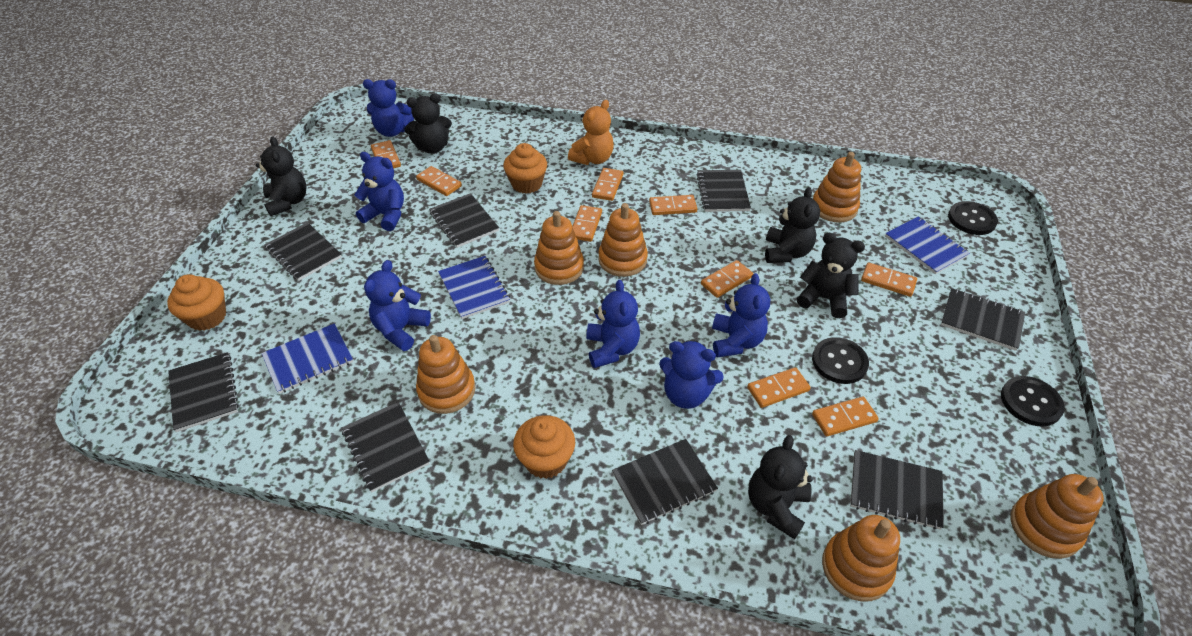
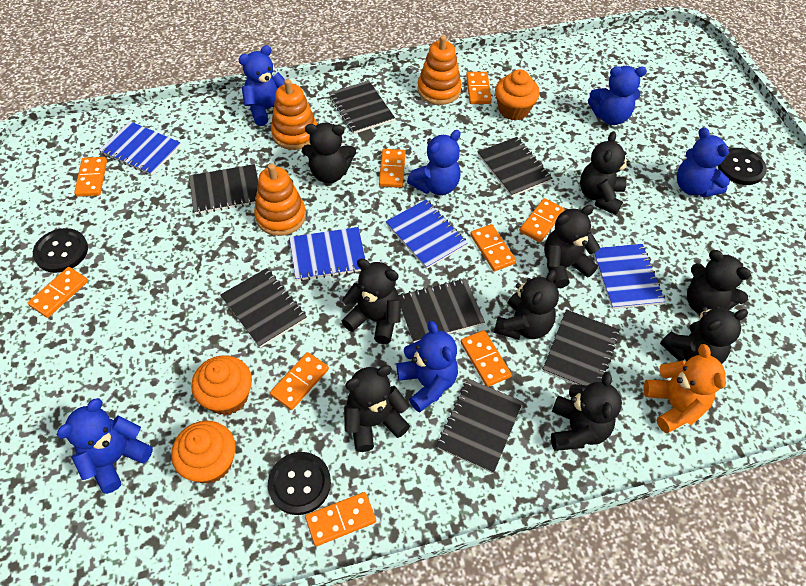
black notebook: [168,352,239,432] [264,222,342,281] [342,402,430,493] [429,193,499,248] [612,439,718,525] [696,170,751,212] [850,450,944,530] [941,288,1025,351] = 8 -> [189,164,258,214] [220,268,307,348] [329,81,395,134] [399,278,485,343] [436,379,523,473] [478,137,552,197] [543,309,620,385] = 7
black teddy bear: [256,137,307,216] [404,93,452,154] [748,435,813,539] [765,187,820,263] [797,233,865,318] = 5 -> [302,123,356,183] [342,258,401,344] [344,365,410,452] [494,270,559,340] [544,205,600,288] [551,372,622,451] [580,131,631,215] [660,307,748,364] [687,250,751,314] = 9
blue notebook: [262,323,353,394] [438,256,510,319] [885,216,970,274] = 3 -> [99,121,181,176] [289,227,365,281] [386,200,468,269] [593,244,665,309] = 4
orange stacking toy: [416,335,476,414] [534,211,584,285] [598,203,648,277] [813,152,861,222] [822,515,900,602] [1011,474,1104,559] = 6 -> [254,164,306,236] [271,79,317,150] [417,35,462,105] = 3

